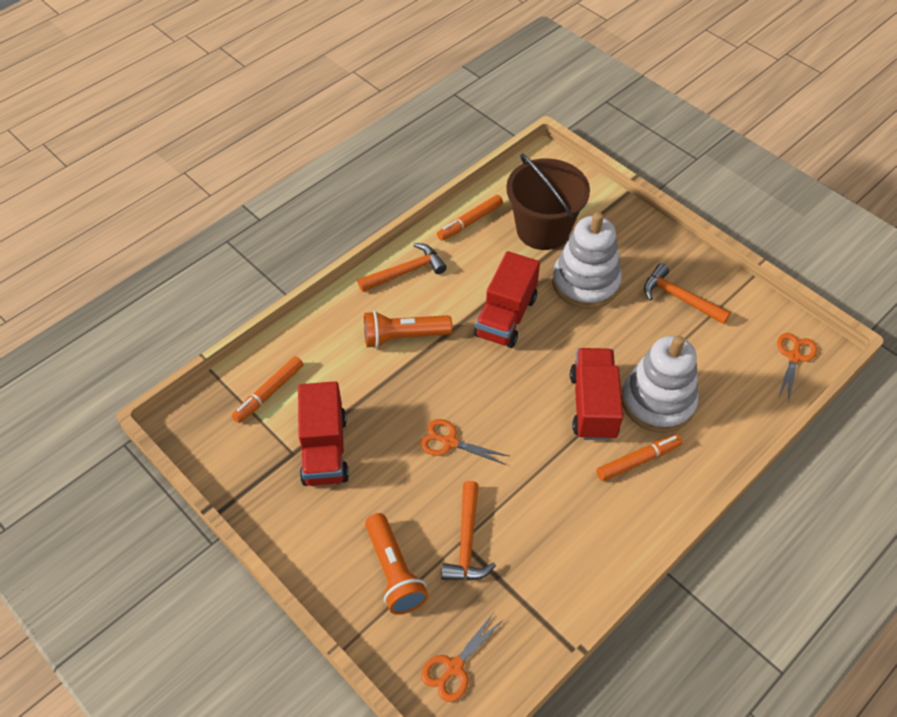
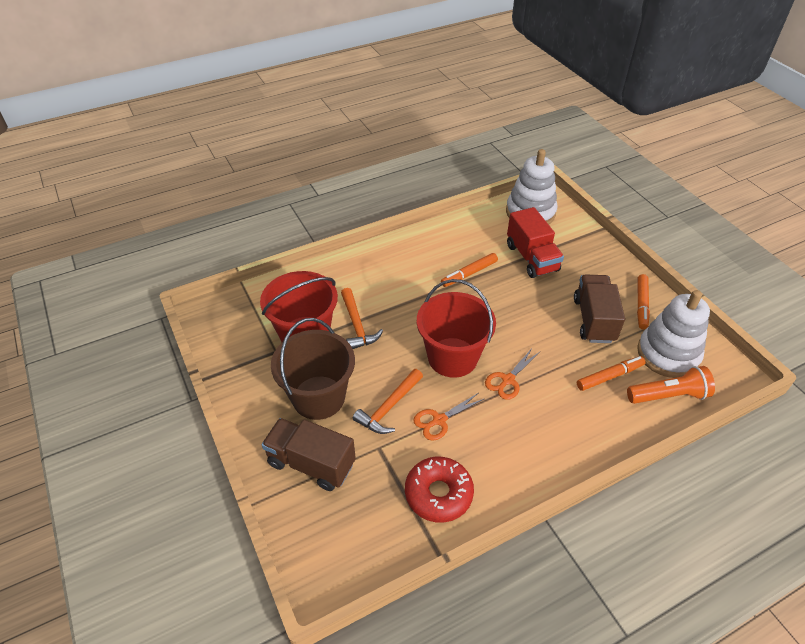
brown truck: none = 0 -> [261,418,356,491] [574,274,625,343] = 2
orange flashlight: [364,311,452,348] [365,513,429,615] = 2 -> [627,366,715,404] = 1
orange hammer: [357,243,447,292] [441,481,496,580] [644,263,731,324] = 3 -> [341,288,383,349] [353,369,423,434] = 2
orange scissors: [420,419,509,465] [421,612,504,702] [777,333,817,401] = 3 -> [413,393,484,441] [485,349,539,400] = 2
red bucket: none = 0 -> [260,271,338,342] [417,279,496,378] = 2
red donut: none = 0 -> [405,457,474,523] = 1
red truck: [298,381,349,486] [474,251,540,348] [570,348,623,440] = 3 -> [507,207,564,278] = 1

